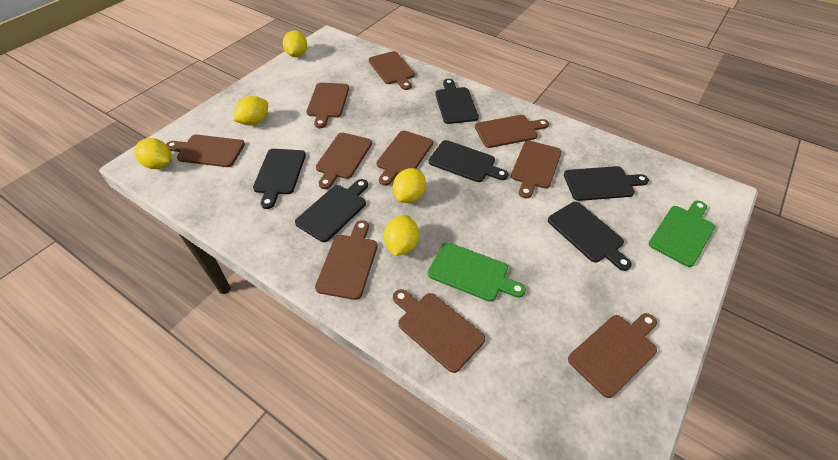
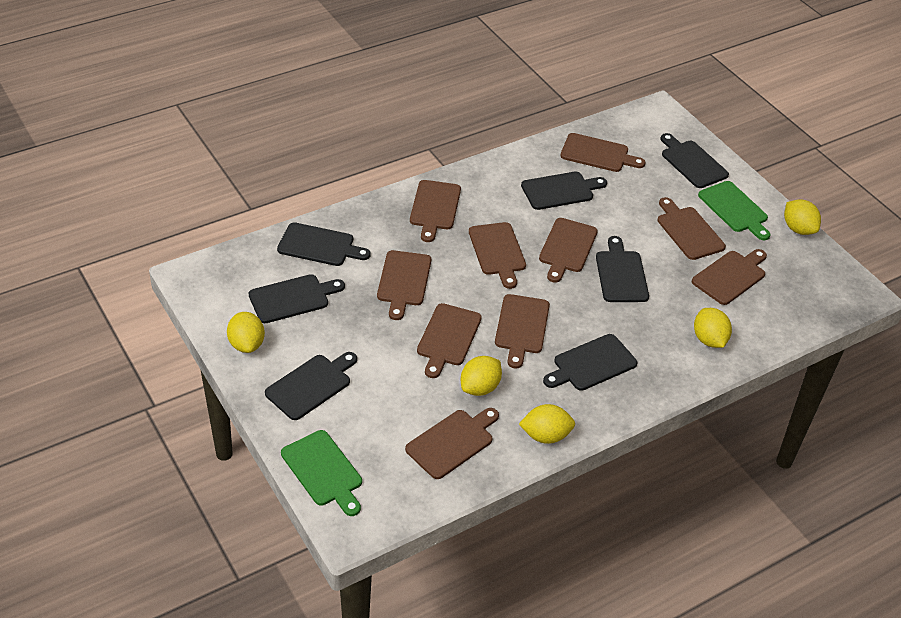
black cutting board: [253,149,306,209] [295,179,368,242] [429,140,508,182] [435,79,479,124] [548,202,632,271] [564,166,649,201] = 6 -> [249,274,345,323] [265,352,357,420] [277,222,371,266] [521,172,607,210] [543,334,637,391] [596,236,649,302] [660,133,729,188] = 7

